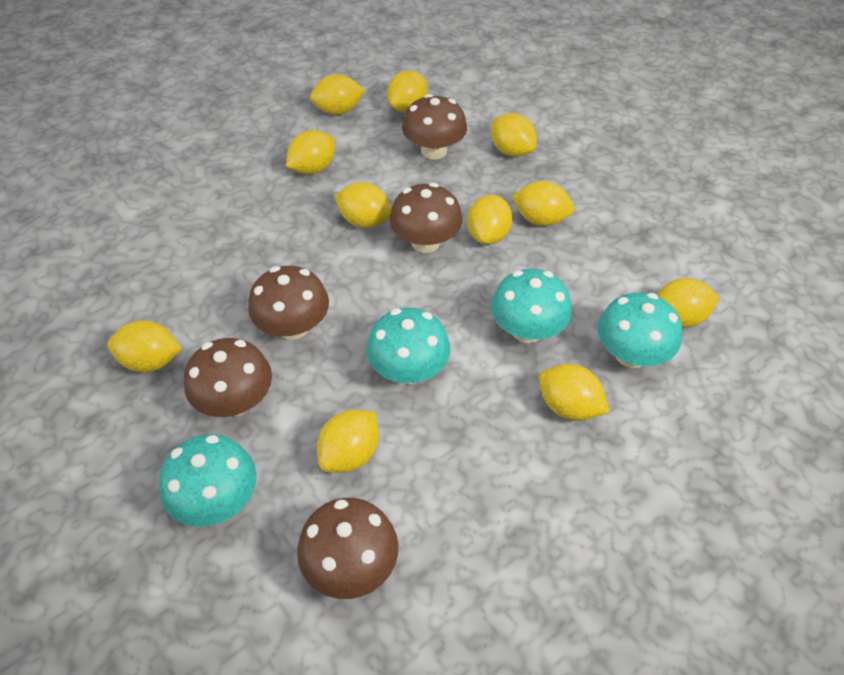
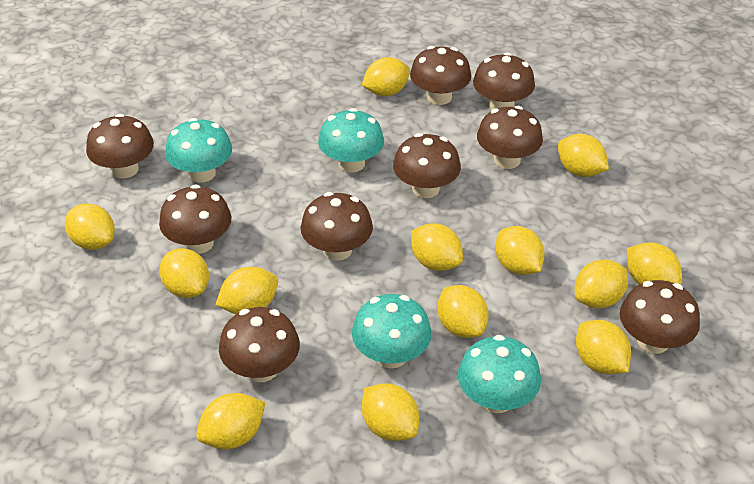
brown mushroom: [184,338,272,417] [248,266,329,340] [297,498,398,599] [389,183,462,253] [402,94,467,160] = 5 -> [86,114,154,178] [159,184,231,254] [219,307,300,382] [301,192,373,261] [393,133,461,198] [410,46,471,105] [473,52,535,110] [477,106,543,169] [620,280,700,354] = 9
yellow lemon: [107,320,182,372] [286,130,335,174] [310,74,365,115] [317,410,379,473] [334,182,392,228] [387,70,428,112] [467,195,513,245] [491,113,537,157] [511,181,575,226] [539,364,609,421] [657,278,720,328] = 11 -> [65,203,115,250] [159,248,209,298] [196,393,266,449] [215,267,278,314] [362,57,410,96] [362,383,419,441] [411,223,463,271] [437,285,489,338] [495,226,545,275] [558,134,609,177] [575,260,628,308] [576,320,631,374] [627,242,682,285] = 13

